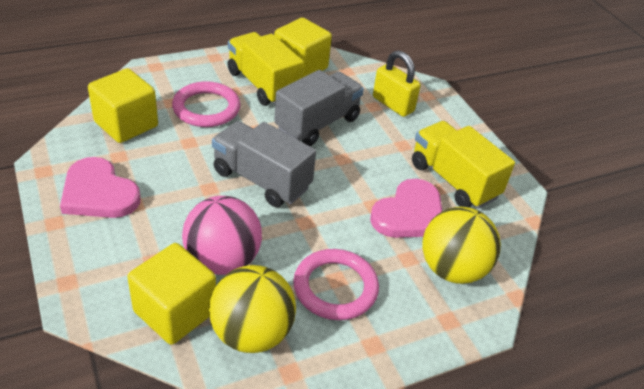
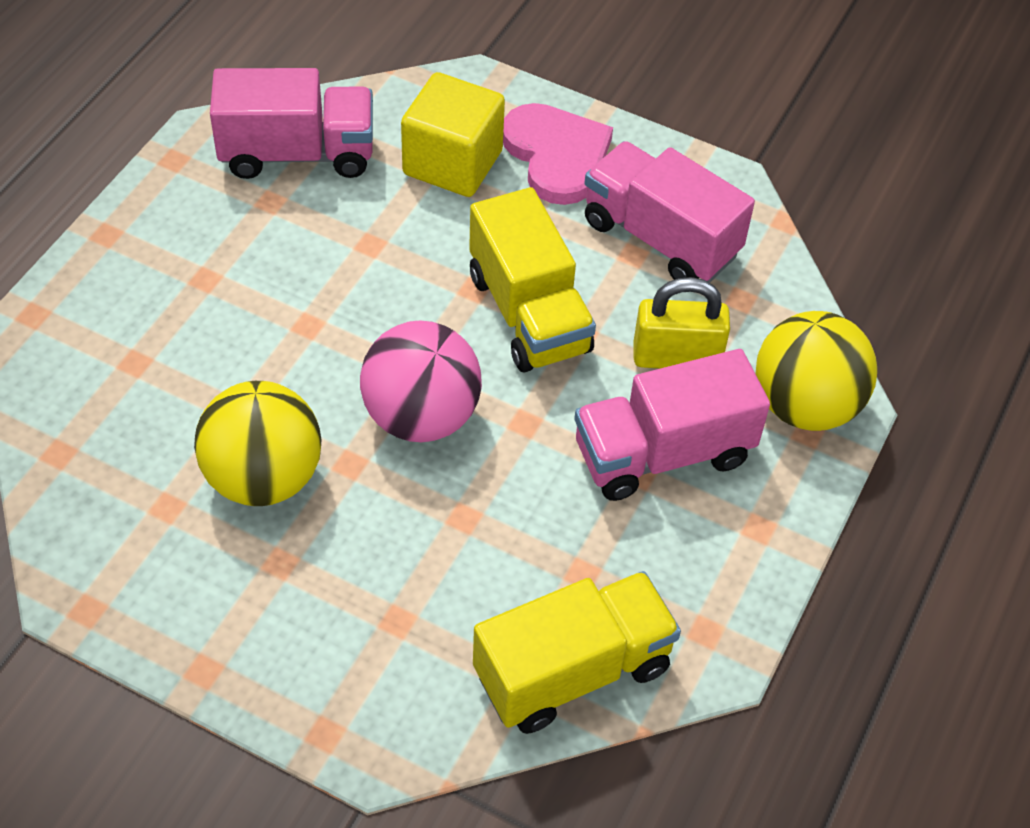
grey truck: [212,121,316,207] [274,70,364,146] = 2 -> none = 0
pink heart: [60,157,141,218] [370,179,442,238] = 2 -> [503,103,613,205] = 1
pink ring: [172,81,241,127] [293,249,379,320] = 2 -> none = 0
pink truck: none = 0 -> [210,68,373,179] [574,349,770,501] [585,141,755,283] = 3
yellow cube: [88,68,158,143] [127,243,216,345] [274,18,332,78] = 3 -> [401,72,505,197] = 1

